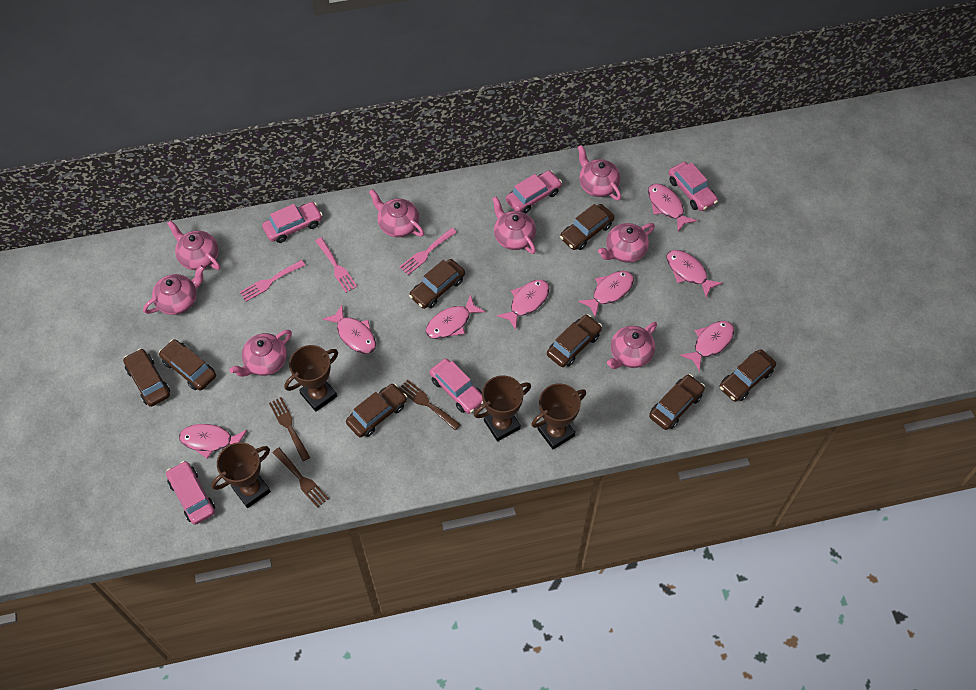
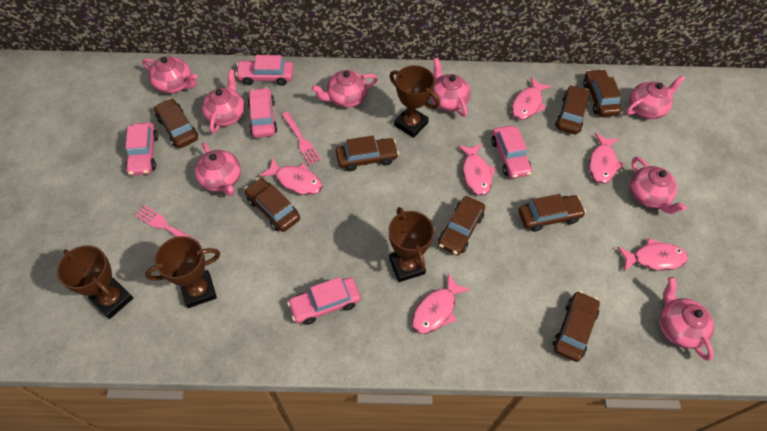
brown fork: [269,397,310,461] [272,447,329,508] [398,379,461,430] = 3 -> none = 0
pink fish: [179,424,247,459] [323,305,376,354] [426,294,485,339] [497,280,549,330] [578,271,634,318] [648,184,697,232] [667,250,723,297] [680,321,734,371] = 8 -> [259,157,323,195] [412,273,471,334] [458,143,496,196] [511,77,552,120] [589,133,624,184] [617,238,688,271] = 6
pink fork: [240,260,305,302] [315,237,357,293] [399,228,457,275] = 3 -> [135,205,200,244] [282,112,321,165] = 2

